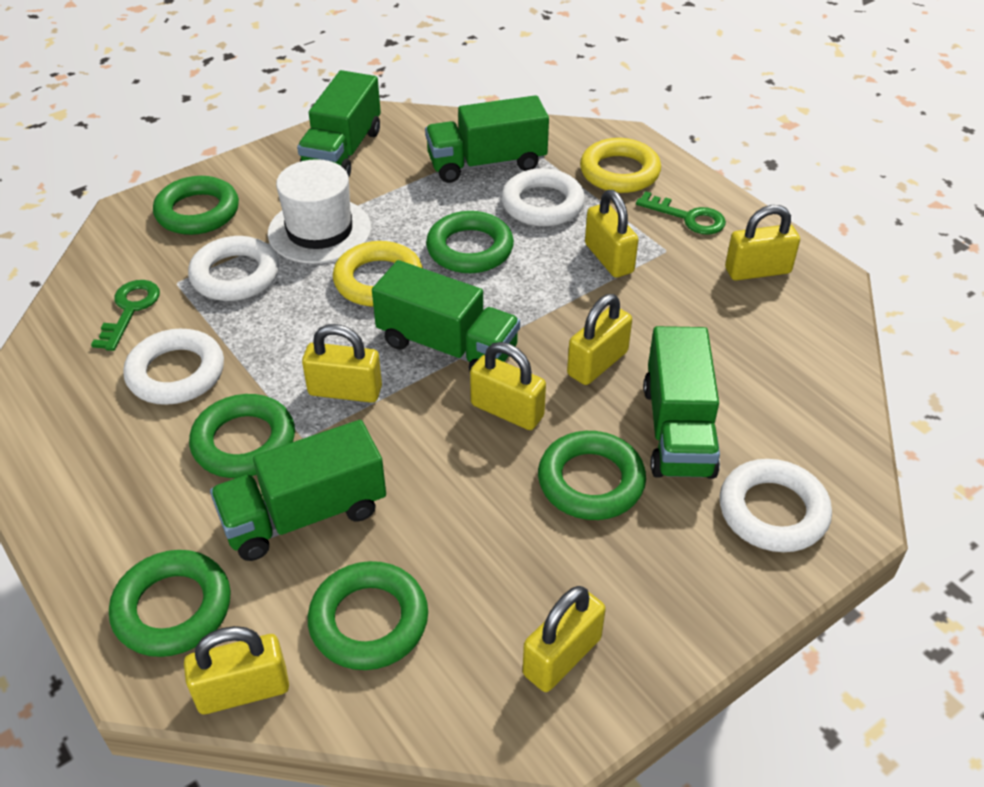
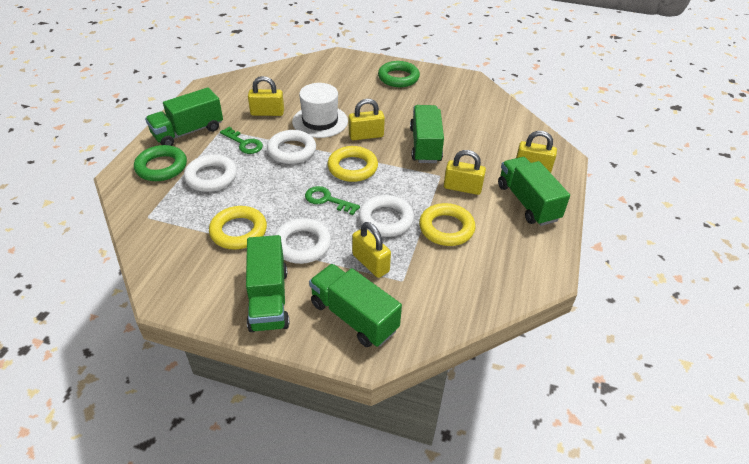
green ring: [109,550,231,657] [153,176,239,235] [189,394,295,478] [308,561,428,670] [426,211,514,273] [538,431,646,520] = 6 -> [134,145,187,181] [378,61,420,87] = 2
yellow padlock: [184,626,289,714] [302,324,382,403] [470,342,546,430] [523,586,606,692] [567,294,632,385] [585,190,639,278] [725,205,800,281] = 7 -> [248,76,284,116] [349,99,385,140] [352,222,391,278] [444,150,486,195] [516,131,557,173] = 5
yellow ring: [333,241,423,307] [580,138,661,193] = 2 -> [209,206,267,250] [327,146,378,182] [419,203,475,246] = 3

